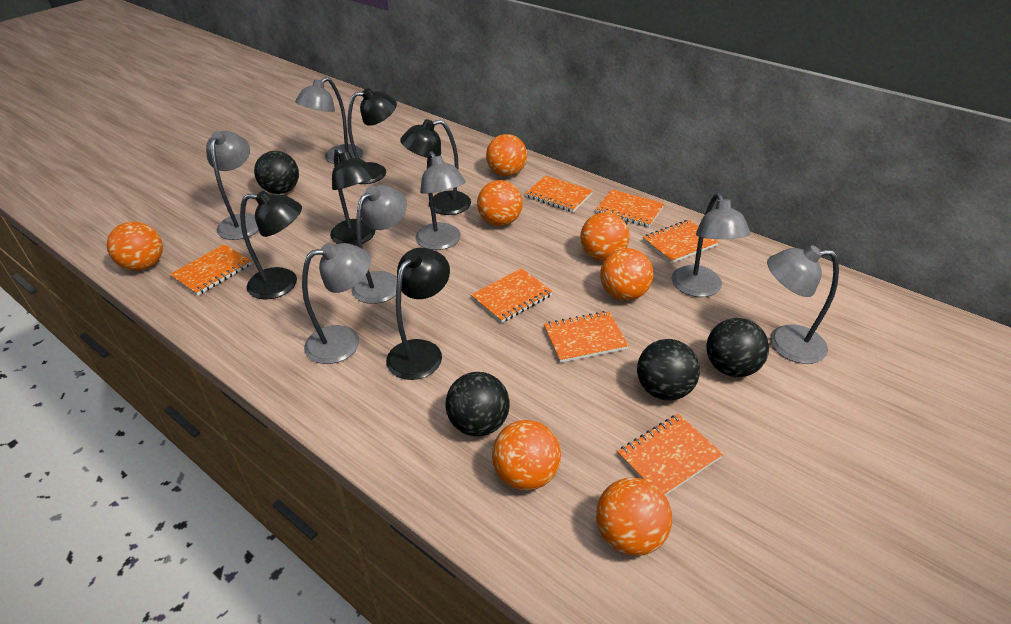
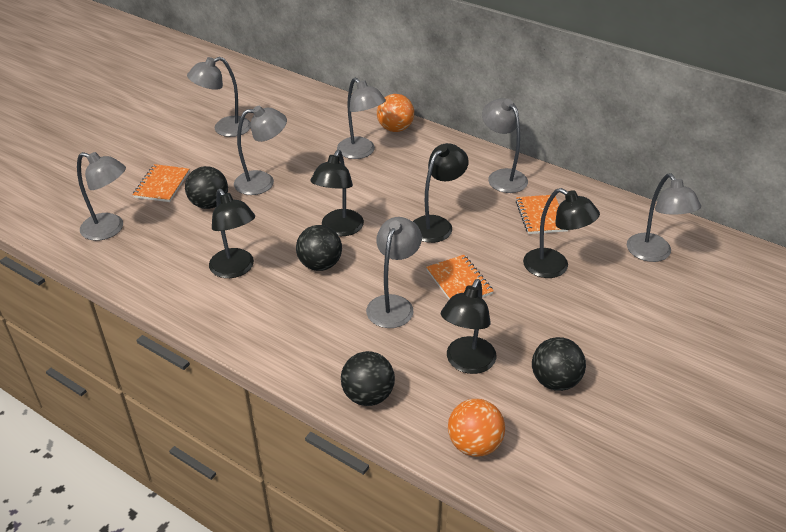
orange ball: [107,222,163,271] [477,180,523,226] [486,134,527,176] [492,420,561,490] [580,212,630,261] [596,477,672,556] [600,248,653,300] = 7 -> [377,94,414,132] [448,399,505,457] = 2
orange notebook: [169,244,252,296] [471,268,553,323] [525,175,593,212] [544,311,629,363] [596,189,664,227] [617,414,723,495] [643,220,719,263] = 7 -> [133,164,190,202] [426,255,494,299] [516,195,568,234] = 3

